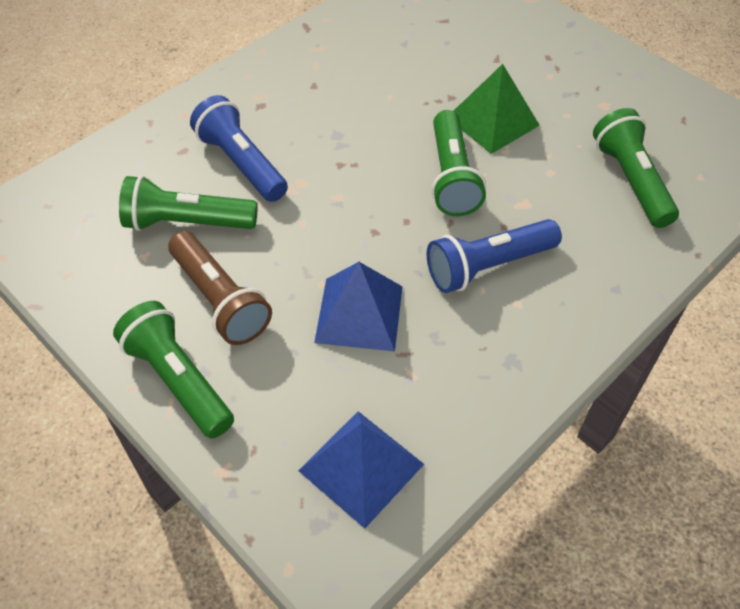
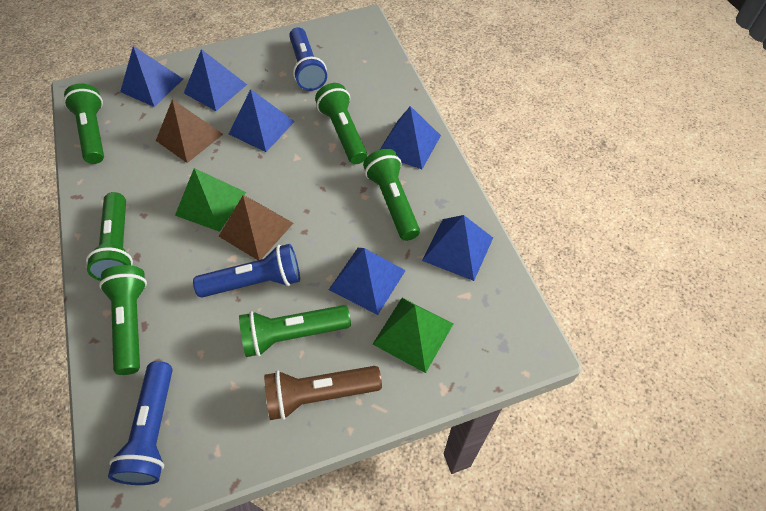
blue flashlight: [190,95,288,202] [427,219,562,293] = 2 -> [108,361,173,485] [193,244,300,297] [289,27,327,91] = 3
blue pyramid: [298,411,424,529] [314,262,403,351] = 2 -> [120,46,183,107] [184,49,247,111] [229,89,295,152] [329,248,406,315] [380,106,441,169] [422,215,493,281] = 6
brown pyramid: none = 0 -> [156,99,223,163] [219,195,293,260] = 2
green flashlight: [113,301,234,439] [119,175,258,231] [432,110,486,216] [593,108,679,228] = 4 -> [64,83,104,164] [86,192,133,281] [99,265,147,375] [239,305,351,357] [315,83,367,164] [363,149,420,241] = 6
green pyramid: [453,64,540,154] = 1 -> [175,168,246,232] [373,298,453,373] = 2

